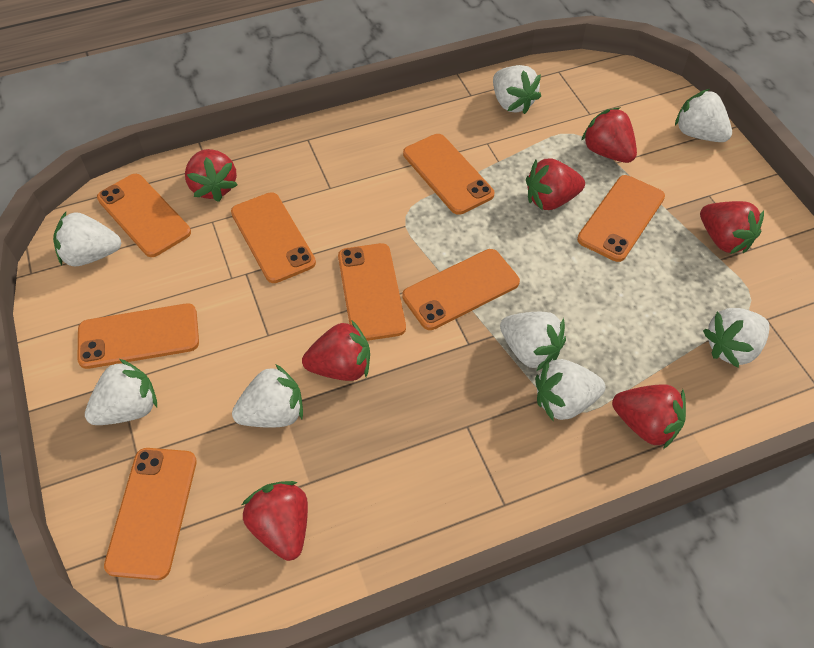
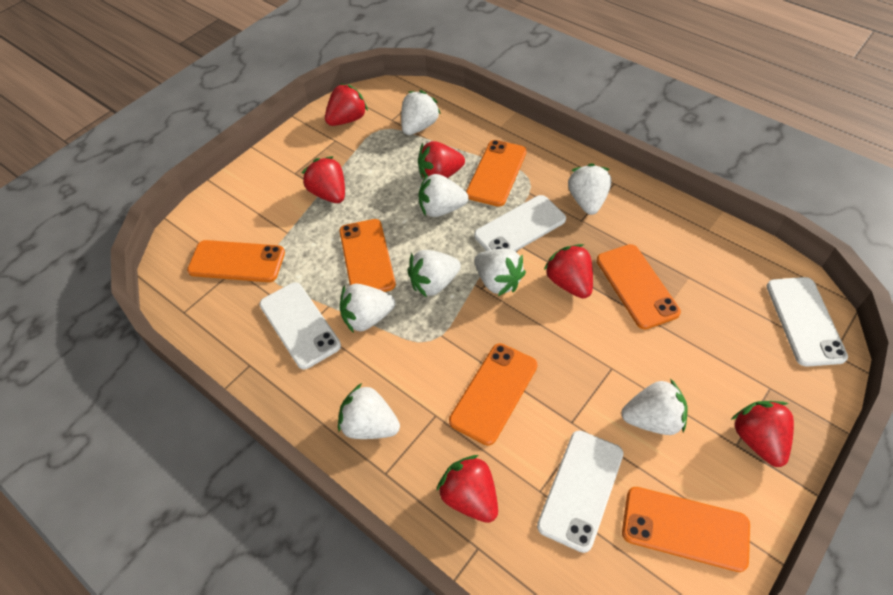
orange phone: [77,303,199,369] [97,174,191,257] [104,448,197,580] [231,192,316,283] [338,243,406,341] [402,249,520,330] [403,134,494,215] [577,175,665,262] = 8 -> [187,240,285,282] [339,219,396,292] [449,343,538,446] [466,140,527,207] [597,244,681,329] [622,487,750,572] = 6
red strawberry: [185,149,238,202] [242,481,308,561] [302,320,370,381] [526,159,585,211] [581,107,637,163] [612,384,686,449] [700,201,764,254] = 7 -> [302,156,345,203] [325,84,368,126] [418,141,465,179] [437,455,498,523] [544,244,593,299] [731,401,794,467] = 6
white phone: none = 0 -> [259,282,341,369] [474,195,566,251] [537,430,623,553] [767,277,848,367] = 4

